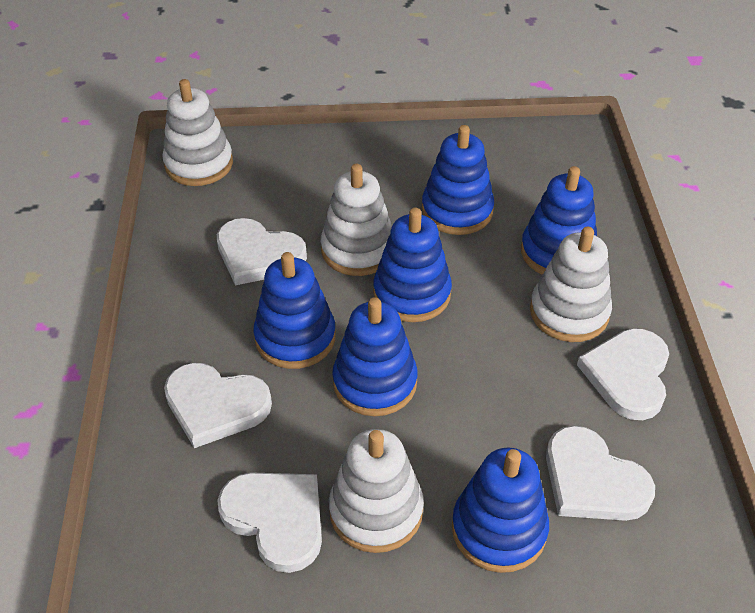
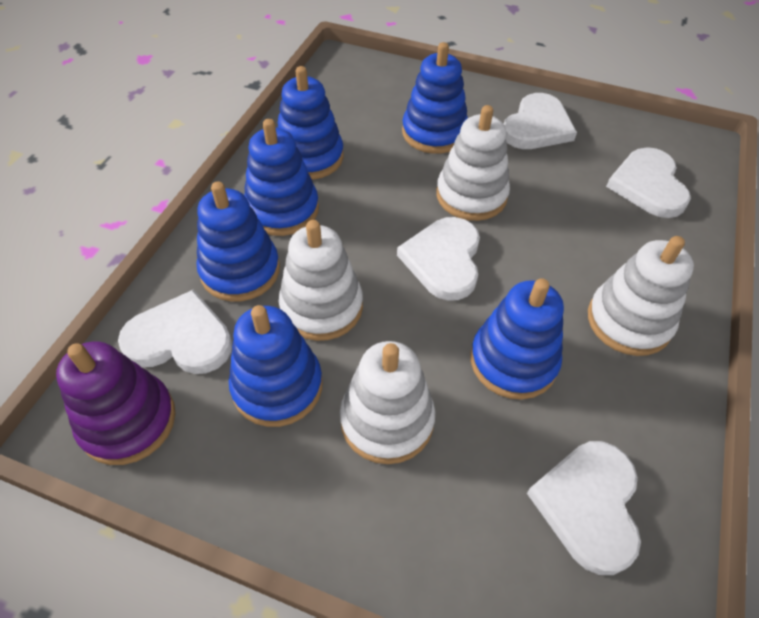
purple stacking toy: none = 0 -> [56,341,175,465] = 1

